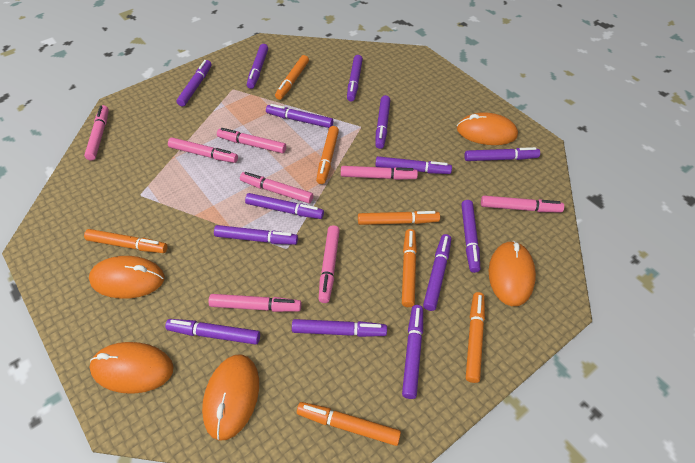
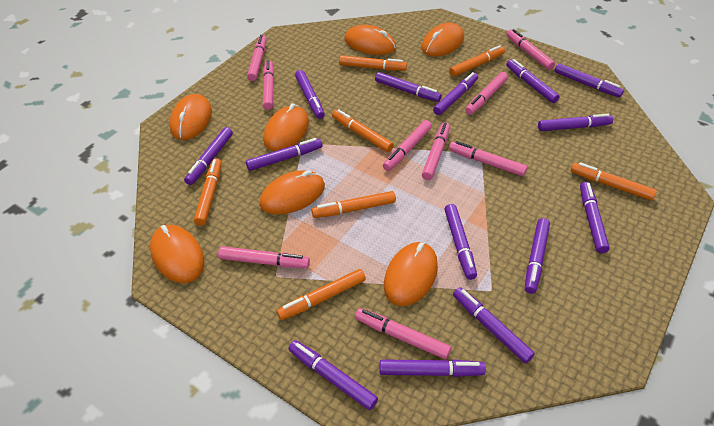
orange mouse: [89,256,165,299] [90,342,174,394] [202,354,259,441] [457,112,518,145] [489,241,536,306] = 5 -> [150,225,204,283] [169,94,212,140] [259,170,325,215] [263,103,309,151] [344,25,396,55] [384,242,438,306] [422,23,464,57] = 7
pink marker: [84,105,109,161] [168,137,238,163] [208,294,301,312] [217,128,286,153] [240,172,313,203] [319,225,340,303] [341,166,418,180] [481,196,564,212] = 8 -> [218,246,310,268] [247,35,267,81] [263,60,274,110] [355,308,451,359] [383,120,432,171] [422,122,450,180] [449,141,527,176] [465,72,508,115] [506,29,555,70] = 9

